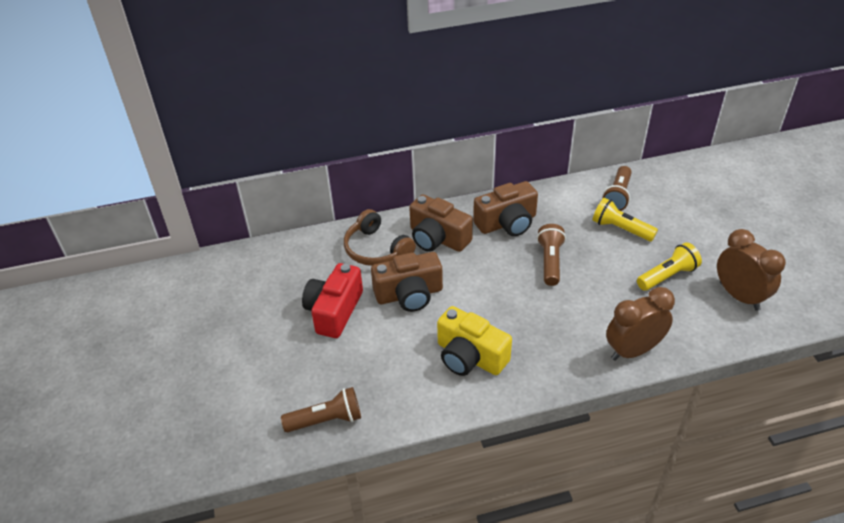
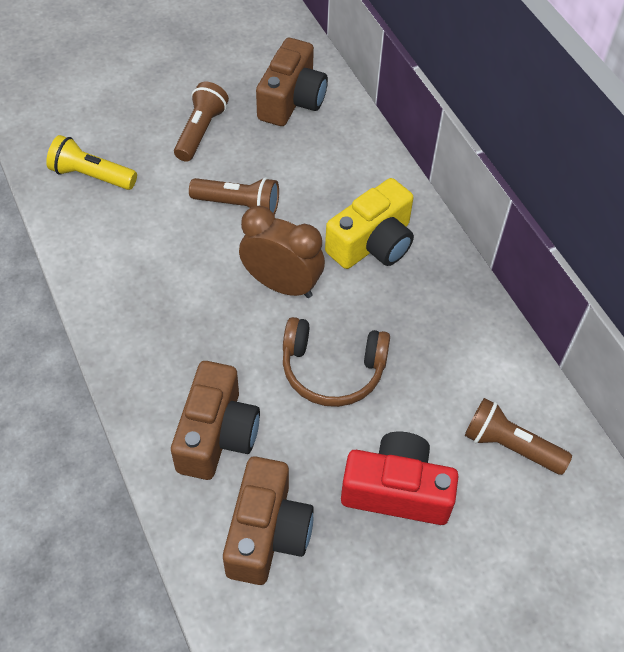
brown clock: [606,287,675,361] [717,229,786,311] = 2 -> [239,206,325,298] = 1
yellow flashlight: [593,198,658,241] [637,242,702,291] = 2 -> [46,135,137,190] = 1

